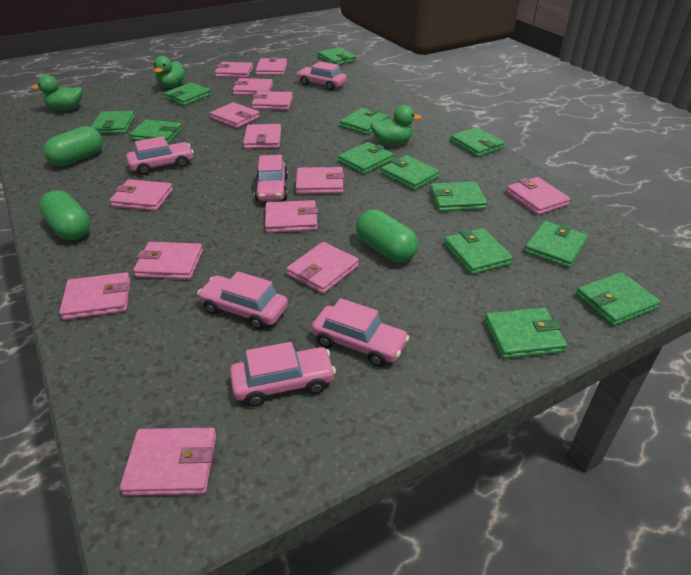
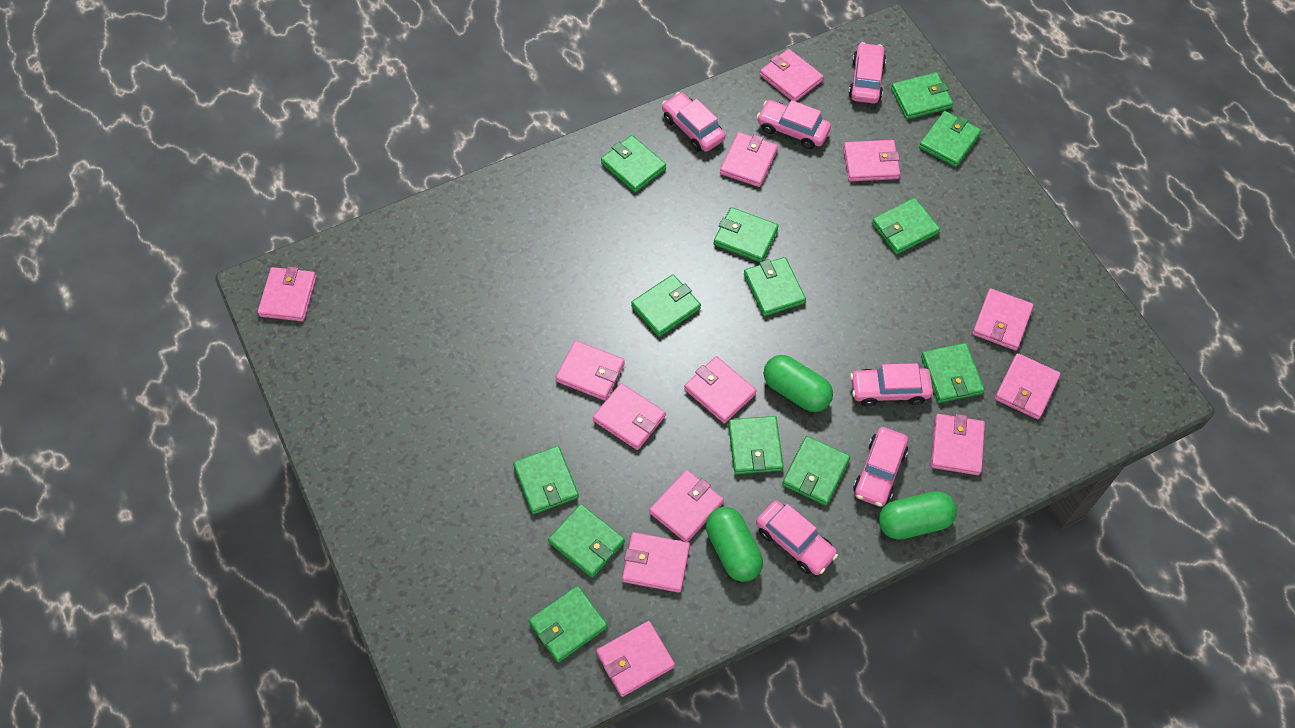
green duck: [31,75,82,111] [154,56,185,88] [370,105,422,145] = 3 -> none = 0
pink wallet: [59,272,130,320] [110,179,173,211] [120,428,216,496] [133,242,203,280] [210,102,260,128] [215,62,253,78] [233,78,273,96] [243,124,281,149] [252,91,293,110] [255,57,287,75] [265,200,318,233] [286,242,359,294] [296,167,344,194] [506,177,571,215] = 14 -> [258,266,316,321] [555,340,625,401] [593,383,666,450] [596,621,675,697] [622,532,690,593] [649,470,724,542] [684,356,757,424] [720,132,778,187] [760,49,823,102] [843,140,900,182] [931,414,985,475] [972,288,1033,350] [995,353,1061,419] = 13

